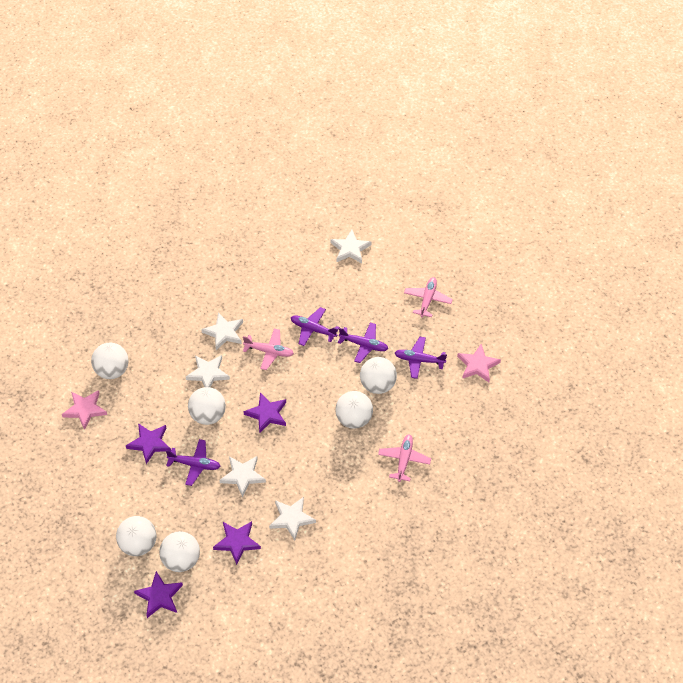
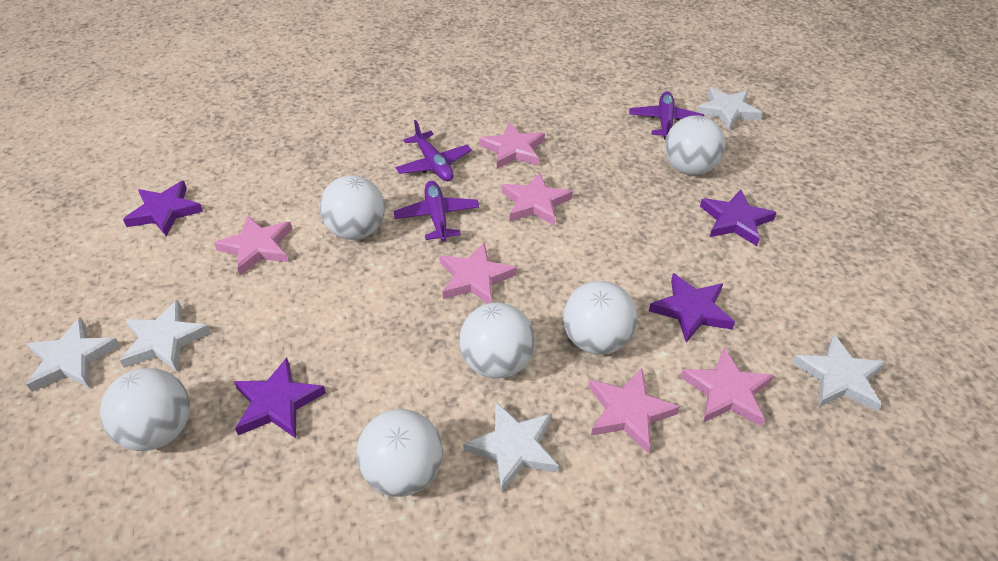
pink plane: [243,329,294,370] [378,434,431,482] [404,277,453,317] = 3 -> none = 0
pink star: [62,390,107,430] [457,344,501,382] = 2 -> [214,215,292,276] [440,243,517,304] [479,122,545,169] [502,172,573,226] [589,368,680,453] [681,347,774,427] = 6
purple plane: [166,439,221,486] [291,307,340,346] [338,322,388,363] [395,337,447,379] = 4 -> [394,181,479,242] [395,120,472,182] [629,91,704,140] = 3

